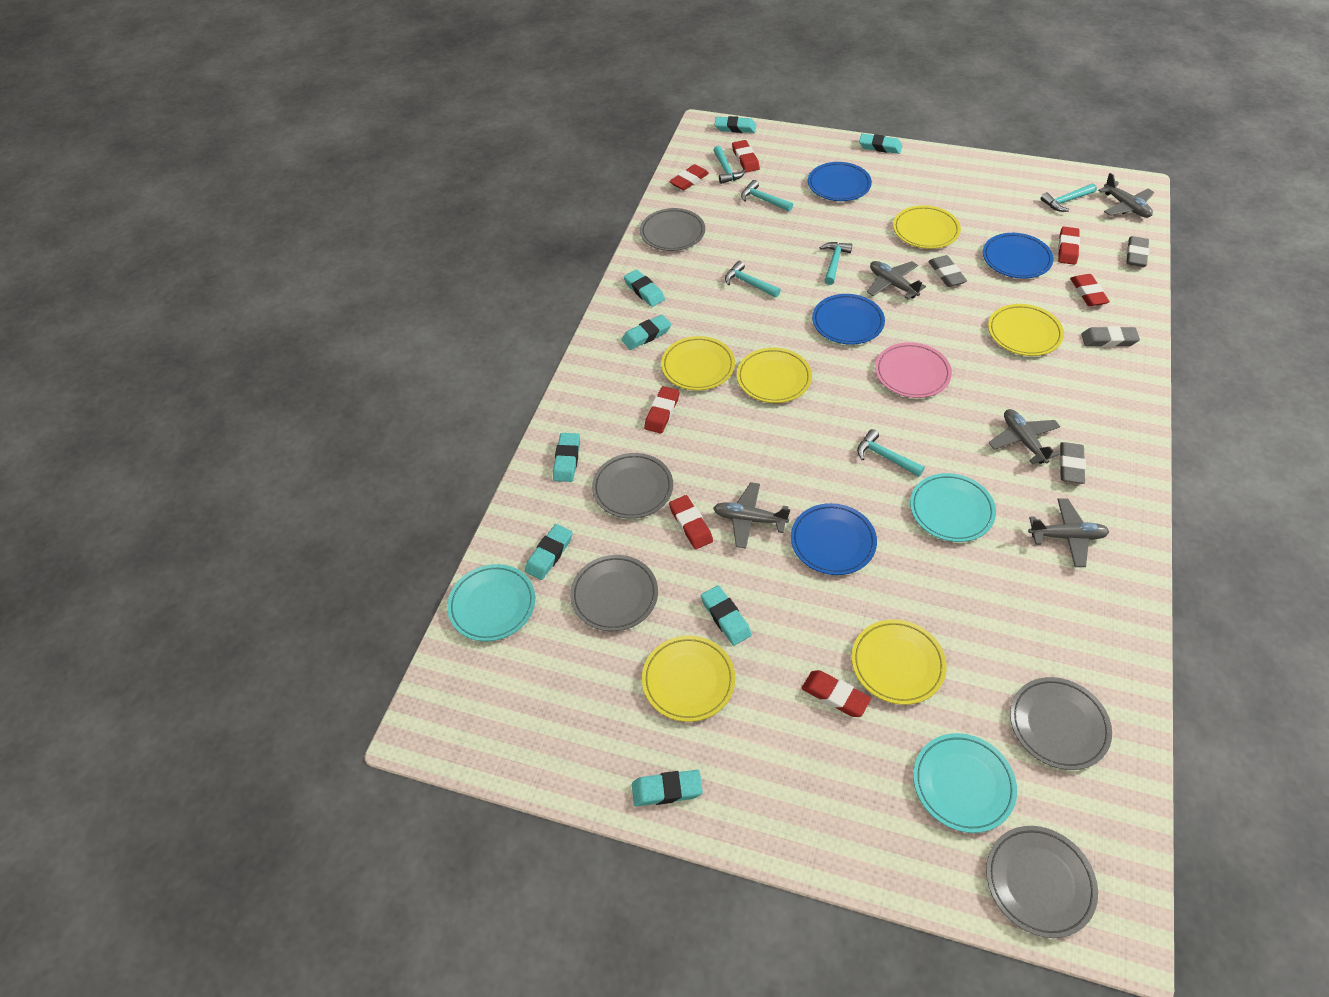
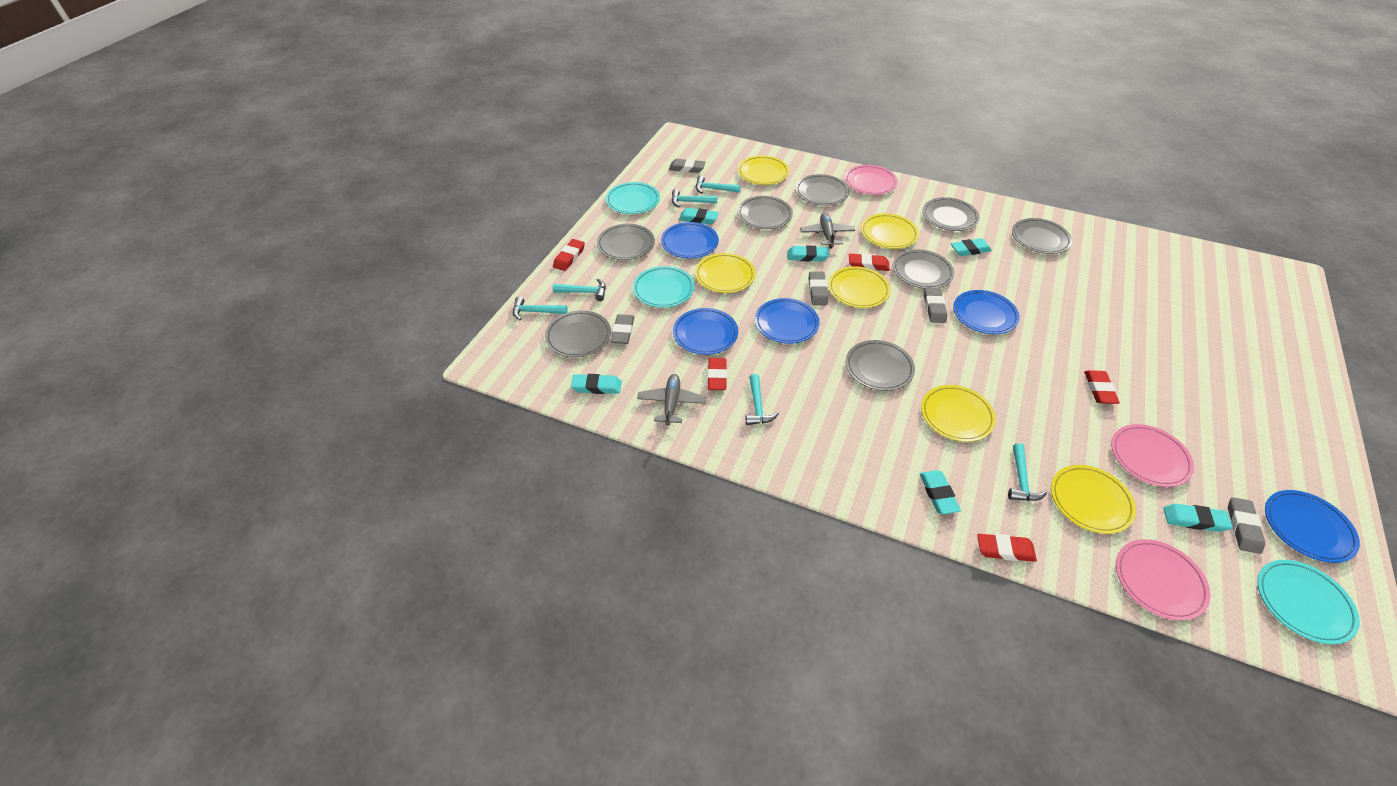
blue plate: [791,503,877,575] [808,162,872,201] [812,294,885,345] [983,233,1054,279] = 4 -> [661,222,719,258] [673,308,738,355] [755,298,820,344] [953,290,1020,334] [1265,490,1360,563] = 5
grey eraser: [928,255,967,287] [1059,442,1086,484] [1081,326,1140,347] [1126,236,1149,267] = 4 -> [610,314,634,344] [669,159,705,173] [809,272,828,305] [924,288,947,323] [1228,497,1265,554] = 5
grey plane: [713,482,790,549] [867,261,926,299] [989,409,1060,464] [1028,498,1109,567] [1098,173,1154,218] = 5 -> [637,374,706,426] [800,213,855,248] = 2
grey plate: [570,555,658,631] [592,453,673,519] [640,208,705,251] [986,826,1098,938] [1010,677,1112,770] = 5 -> [545,310,611,358] [597,224,655,260] [737,196,793,229] [796,174,849,206] [846,340,915,391] [893,250,954,289] [922,197,980,231] [1012,218,1072,254] = 8
pink plate: [875,342,952,398] = 1 -> [845,165,898,195] [1111,424,1194,487] [1116,539,1210,620] = 3
red eraser: [644,386,680,434] [669,164,709,191] [669,495,713,549] [732,140,760,173] [802,670,871,717] [1058,226,1080,265] [1070,274,1110,306] = 7 -> [553,239,585,271] [708,358,727,390] [849,254,890,271] [977,534,1037,562] [1084,370,1120,404] = 5
turquoise eraser: [525,524,573,580] [553,433,580,482] [622,315,671,350] [624,269,665,307] [632,770,703,806] [701,585,752,646] [715,116,756,133] [859,134,902,154] = 8 -> [571,374,622,394] [679,208,719,224] [787,245,829,261] [920,470,961,514] [951,238,992,256] [1163,504,1233,532] = 6

